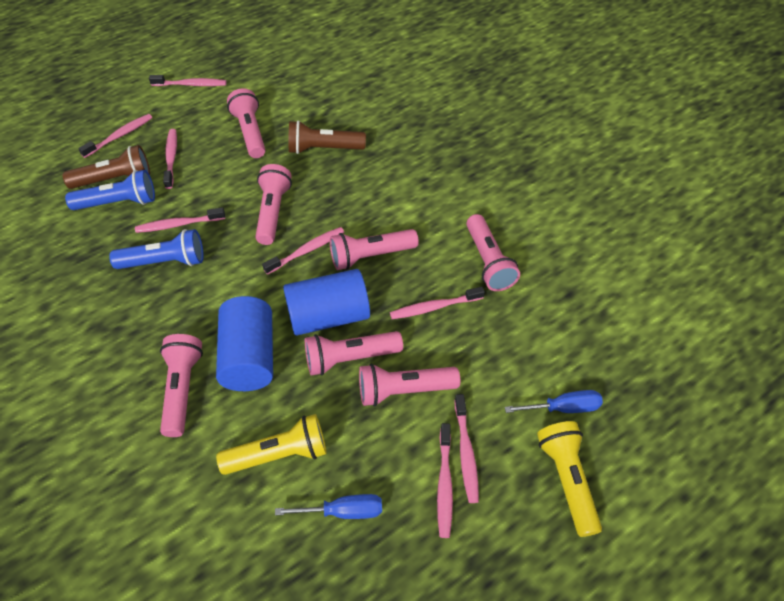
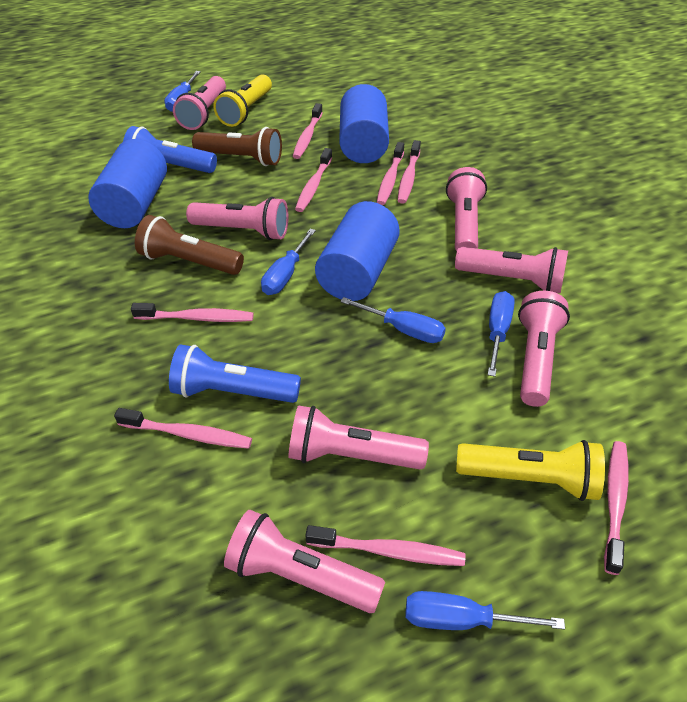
blue cylinder: [216,296,273,391] [283,269,370,336] = 2 -> [88,139,167,228] [315,201,400,301] [339,84,389,163] = 3
blue screwdriver: [275,494,382,519] [505,390,603,413] = 2 -> [164,71,201,112] [261,229,316,295] [340,297,446,343] [406,591,565,630] [488,291,515,377] = 5

